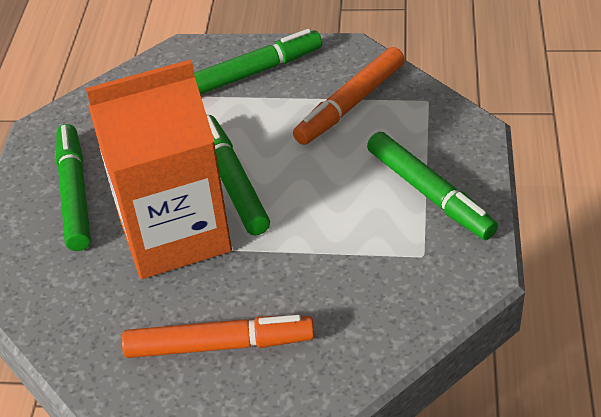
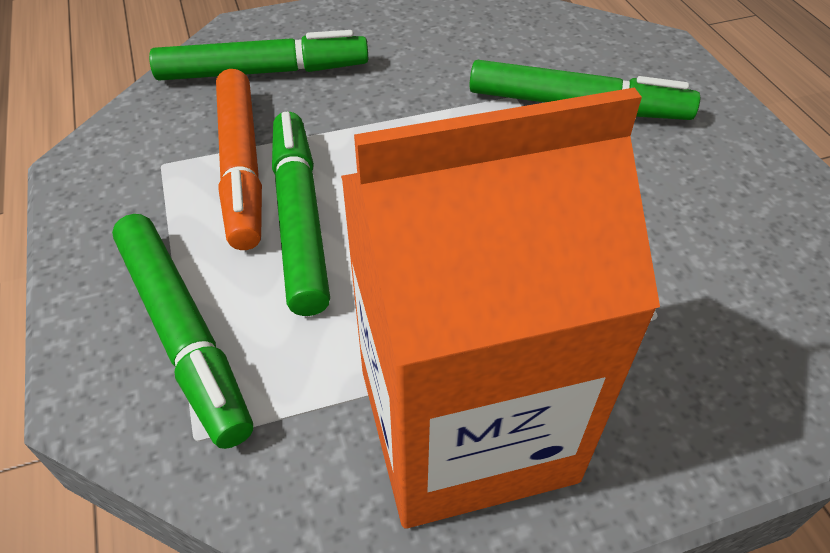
orange marker: [122,315,314,358] [293,47,405,145] = 2 -> [216,69,262,250] = 1

